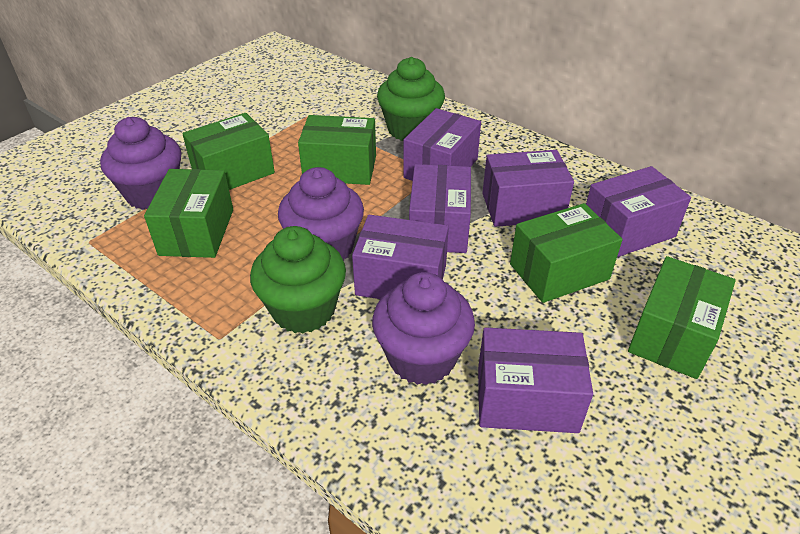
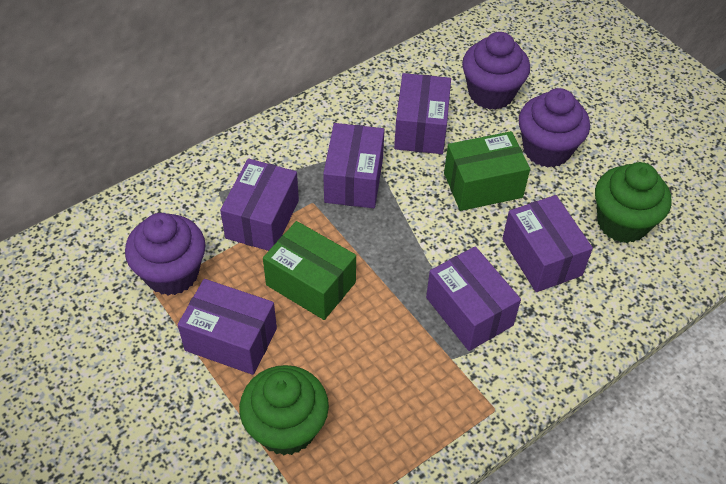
green box: [144,169,233,258] [182,113,275,190] [298,115,376,185] [510,203,623,303] [628,256,736,379] = 5 -> [263,221,356,320] [444,131,530,211] = 2

